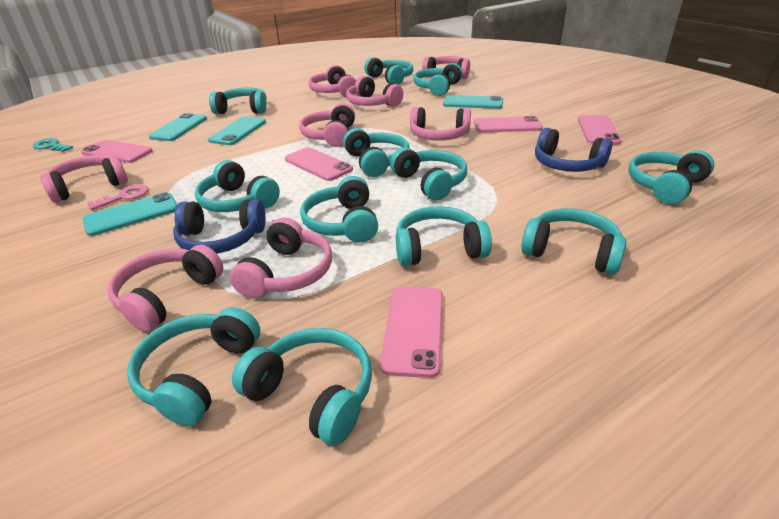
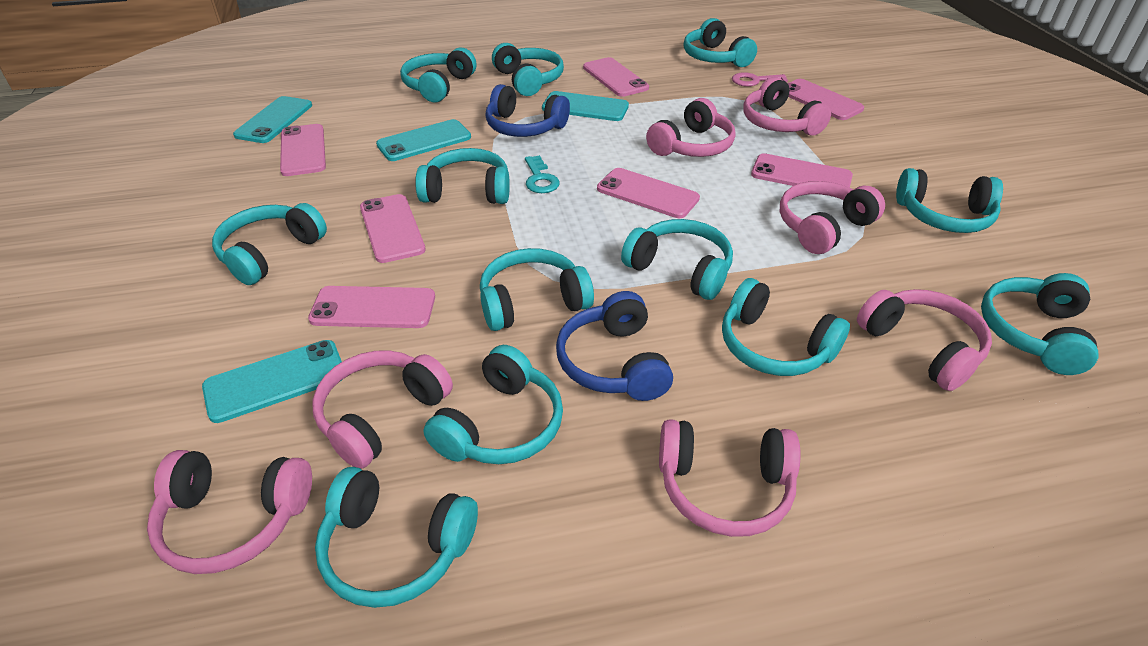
pink headphones: [40,155,128,202] [108,245,223,332] [230,217,332,299] [299,103,355,147] [309,65,356,97] [346,76,403,107] [410,107,471,141] [422,56,470,79] = 8 -> [147,450,312,574] [312,350,453,469] [646,98,735,157] [659,419,801,537] [743,77,831,136] [780,181,885,254] [857,289,992,391] = 7
pink phone: [81,140,152,163] [285,147,353,181] [380,286,443,378] [474,116,543,133] [578,115,622,144] = 5 -> [280,124,326,176] [308,286,435,328] [360,194,426,263] [583,57,649,97] [597,168,700,218] [751,153,853,188] [787,79,864,120] = 7

